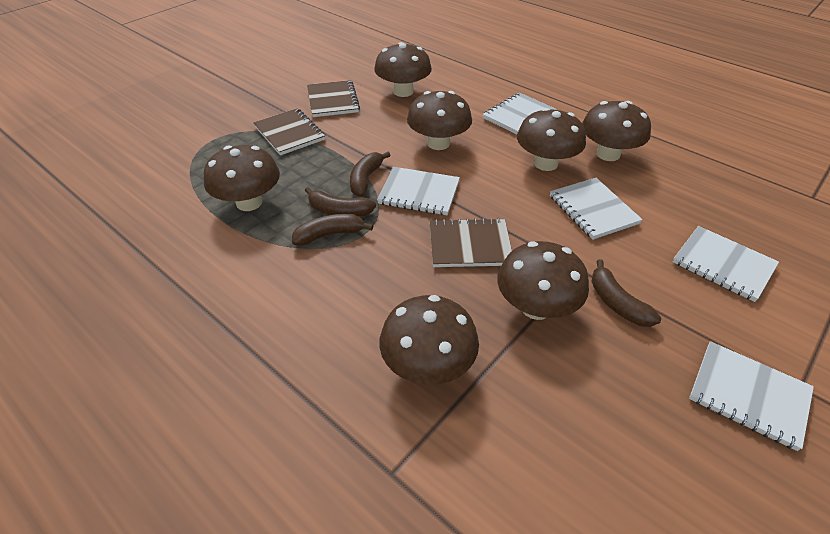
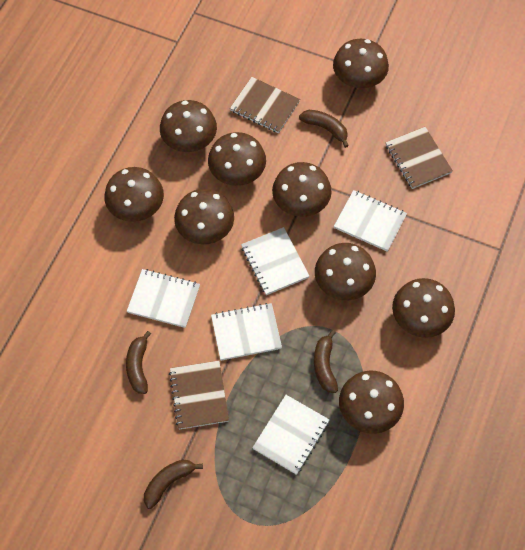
brown mushroom: [204,145,280,211] [374,42,432,97] [379,295,479,385] [407,91,472,150] [497,241,589,320] [517,108,586,171] [582,101,651,161] = 7 -> [104,167,164,222] [160,100,217,152] [174,189,234,244] [208,132,266,186] [272,162,332,217] [315,243,376,301] [333,38,389,88] [339,371,404,434] [392,278,455,338] = 9

